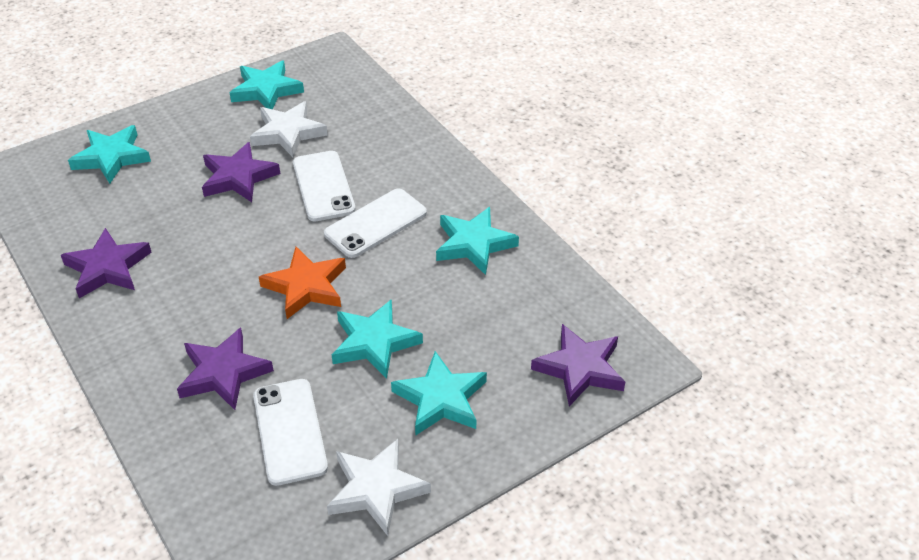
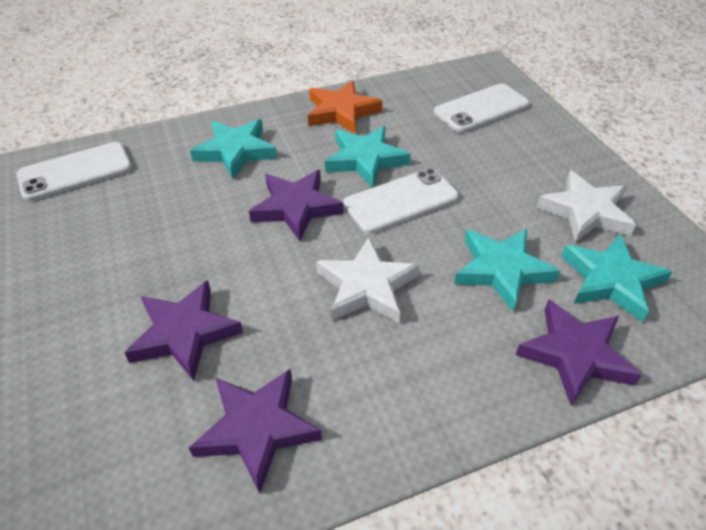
turquoise star: [68,125,151,184] [230,60,304,109] [332,299,423,379] [391,351,487,435] [436,207,519,275] = 5 -> [190,119,277,179] [325,126,411,188] [454,229,560,312] [561,234,672,323] = 4

